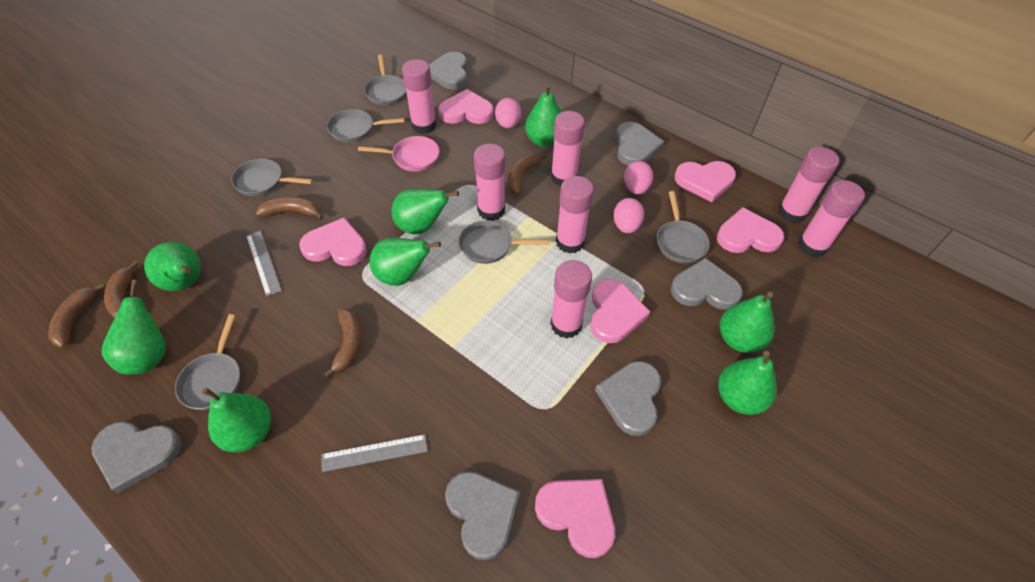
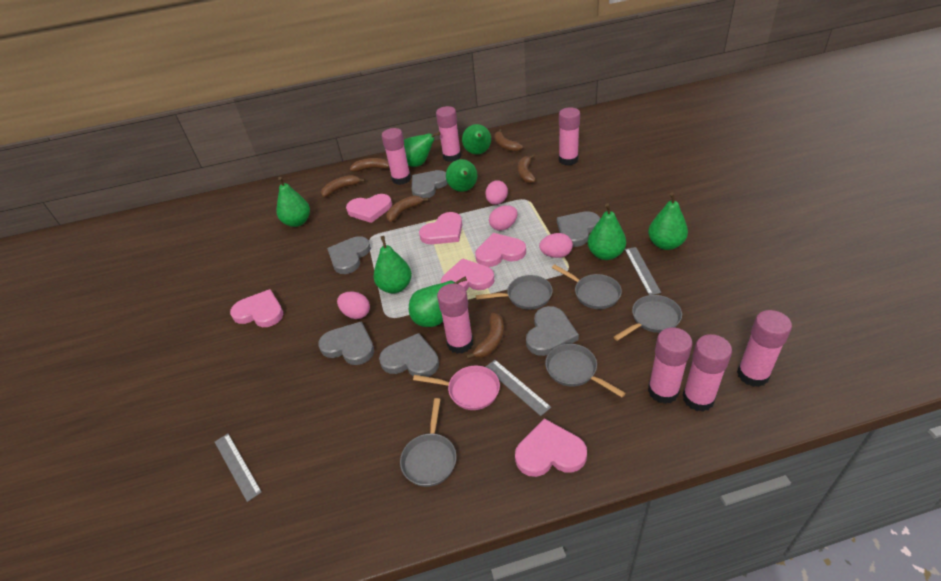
brown banana: [48,282,106,348] [104,261,139,318] [256,197,324,219] [324,309,362,378] [508,153,548,194] = 5 -> [321,175,365,197] [350,158,389,172] [386,196,429,222] [466,313,504,359] [494,129,523,152] [518,154,536,183] = 6
grey pan: [175,314,240,410] [231,159,313,196] [327,109,405,142] [364,55,406,105] [459,220,549,264] [657,191,710,264] = 6 -> [400,398,456,487] [476,275,553,310] [545,344,625,397] [552,264,622,309] [614,295,682,341] = 5
grey ruler: [246,231,282,296] [321,434,428,472] = 2 -> [215,434,262,502] [486,360,551,416] [625,247,661,295] = 3
pink egg: [495,98,521,128] [614,198,644,233] [624,161,653,194] = 3 -> [337,292,370,319] [485,180,508,205] [489,205,518,231] [539,233,573,258] = 4

